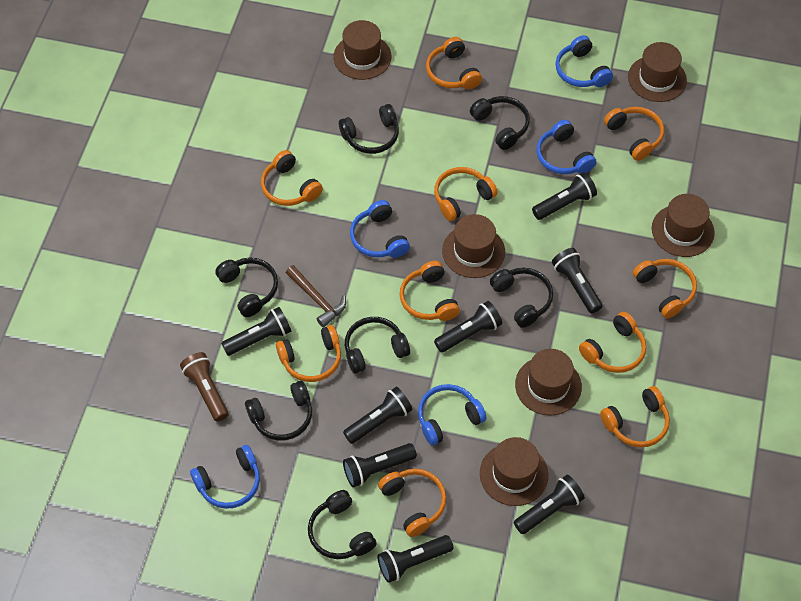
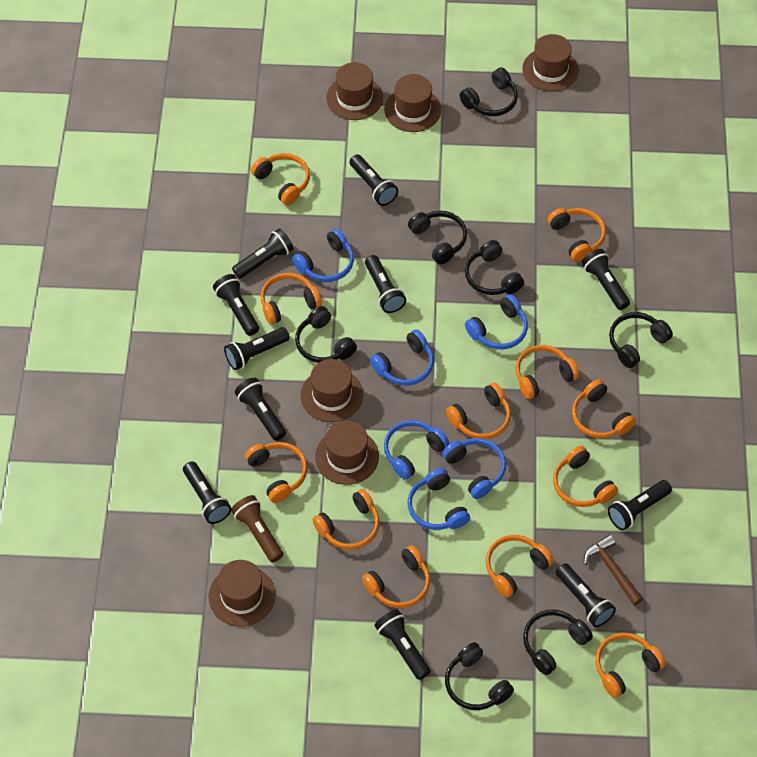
black flashlight: [221,307,291,356] [343,387,412,444] [343,443,417,487] [377,535,453,583] [434,301,502,353] [514,475,585,534] [532,172,597,220] [552,248,602,313] = 8 -> [183,461,231,524] [213,274,259,336] [224,327,290,370] [232,228,294,279] [235,377,286,441] [350,154,398,206] [365,255,406,313] [374,609,431,680] [556,563,616,627] [581,249,630,310] [608,480,672,530] = 11
blue headphones: [190,445,260,509] [350,200,410,258] [418,384,487,445] [536,120,597,174] [555,35,613,87] = 5 -> [292,228,354,282] [370,329,434,385] [384,420,449,480] [407,468,470,530] [442,438,506,499] [465,294,528,349] = 6
orange headphones: [261,150,323,206] [276,325,341,382] [378,469,447,537] [400,261,460,321] [426,37,482,89] [434,167,498,221] [579,312,646,373] [600,386,670,447] [604,107,664,161] [633,259,697,319] = 10 -> [245,442,308,503] [251,153,310,205] [261,273,322,325] [313,489,380,550] [362,545,430,608] [446,382,511,439] [486,535,554,598] [515,345,579,399] [547,208,606,262] [553,446,618,507] [572,379,636,438] [595,633,666,698] = 12

